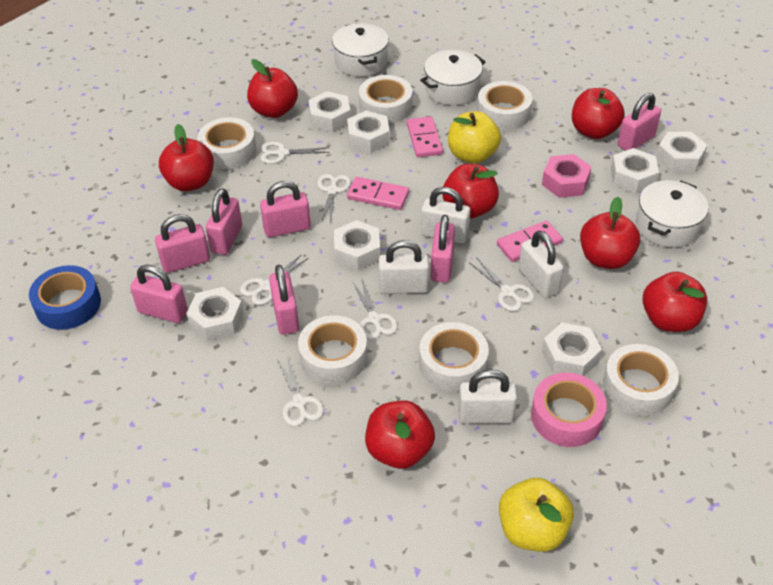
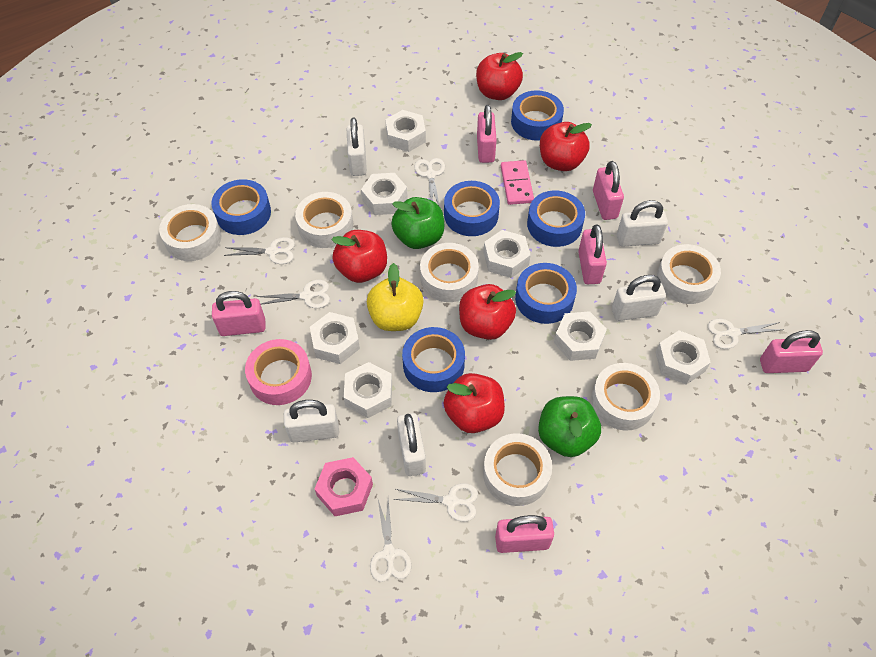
blue tape: [29,265,101,330] = 1 -> [211,179,271,235] [402,327,465,392] [444,181,500,236] [511,90,564,141] [515,263,577,324] [527,190,585,247] = 6
green apple: none = 0 -> [391,197,444,249] [538,396,601,457] = 2
pink domino: [347,177,409,210] [407,117,443,157] [497,221,563,262] = 3 -> [501,160,534,205] = 1
pink padlock: [130,265,188,323] [155,214,210,273] [206,188,242,255] [260,181,311,237] [269,265,299,335] [431,215,455,283] [618,93,661,151] = 7 -> [212,291,265,336] [477,105,497,163] [495,515,554,553] [578,224,607,284] [593,161,624,220] [760,330,823,373] = 6
red apple: [159,124,214,191] [247,59,298,118] [365,401,435,469] [443,164,499,218] [572,88,625,139] [580,197,640,269] [643,272,707,332] = 7 -> [331,230,387,283] [444,373,505,433] [459,284,516,340] [476,52,523,100] [540,122,592,171] = 5
white padlock: [379,240,429,294] [421,187,470,244] [458,370,517,424] [519,231,563,298] = 4 -> [284,400,339,442] [347,118,367,176] [397,413,426,476] [612,275,666,321] [617,200,668,247] = 5
white pot: [332,23,389,77] [420,50,485,105] [636,180,708,247] = 3 -> none = 0
yellow apple: [448,111,501,164] [499,478,574,552] = 2 -> [367,263,424,331] = 1

